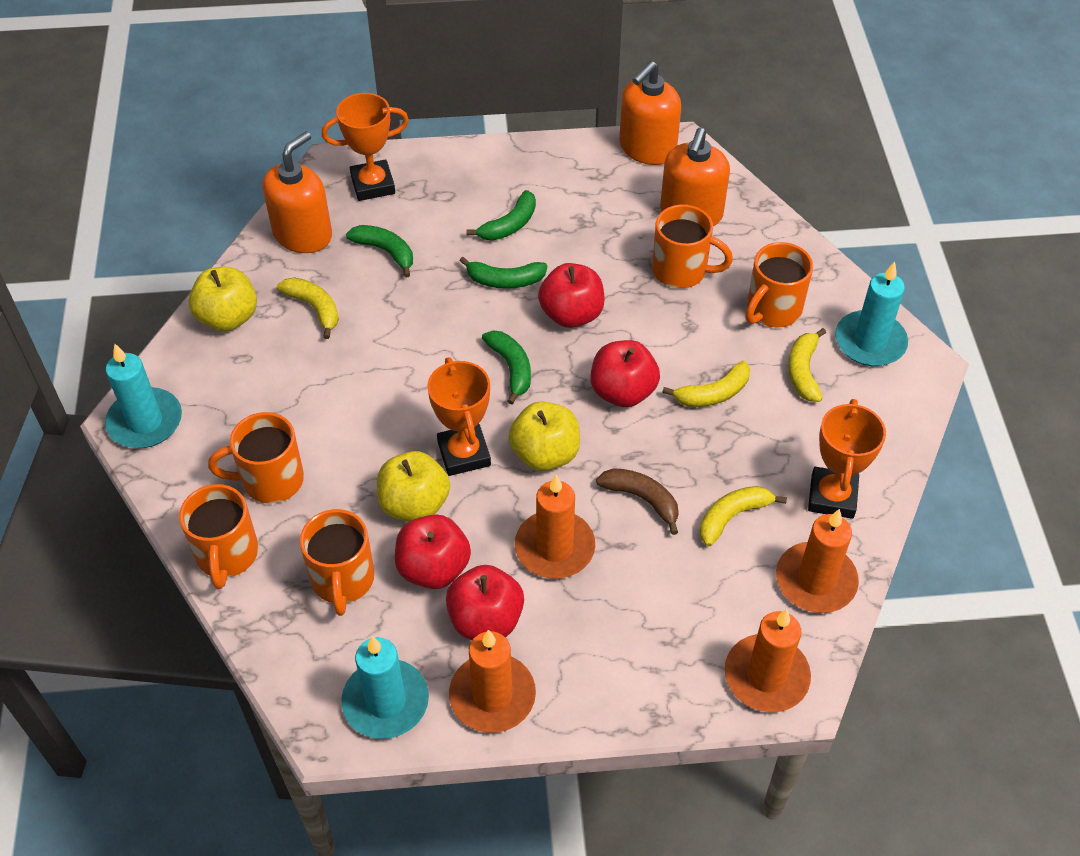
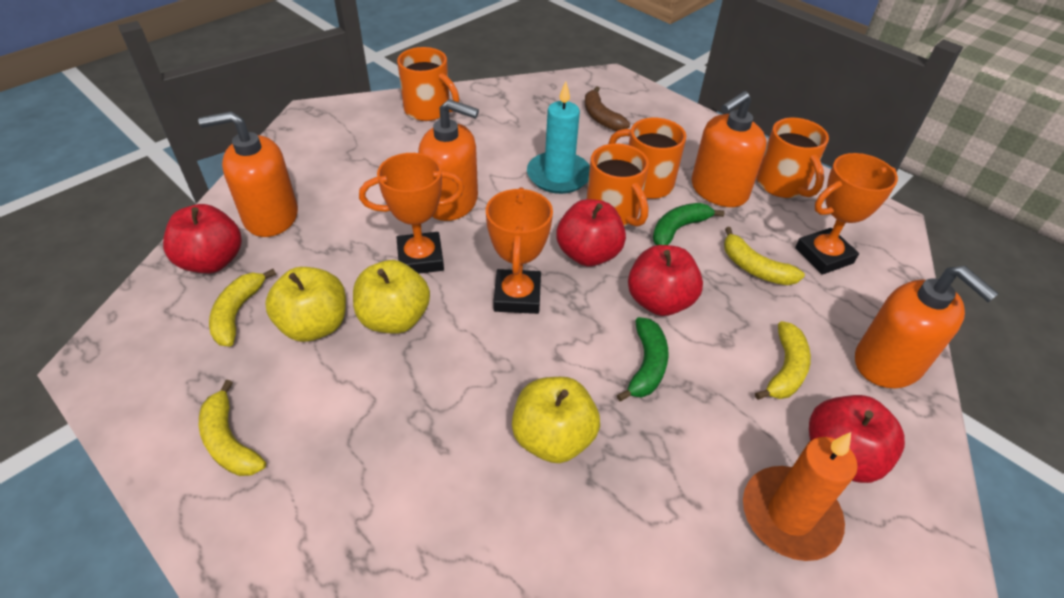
green banana: [346,225,413,277] [459,257,547,289] [466,190,536,241] [482,331,531,404] = 4 -> [617,317,668,401] [653,203,725,245] = 2
orange candle: [449,630,536,733] [515,475,595,579] [725,609,811,712] [776,509,859,613] = 4 -> [743,432,858,561] = 1
orange mug: [179,484,258,589] [208,412,304,504] [300,509,375,616] [652,205,733,288] [745,242,813,328] = 5 -> [397,47,459,121] [587,143,649,227] [608,118,686,199] [757,118,829,198] = 4
orange soap dispenser: [263,131,332,253] [619,61,681,165] [660,128,730,226] = 3 -> [198,111,298,237] [418,99,479,221] [691,91,766,207] [855,266,999,388] = 4
turquoise candle: [105,344,182,448] [341,636,429,739] [835,262,908,366] = 3 -> [527,81,590,194] = 1

